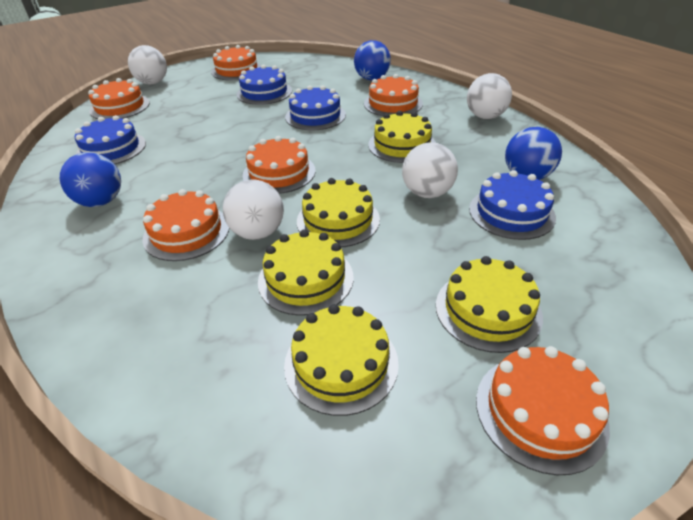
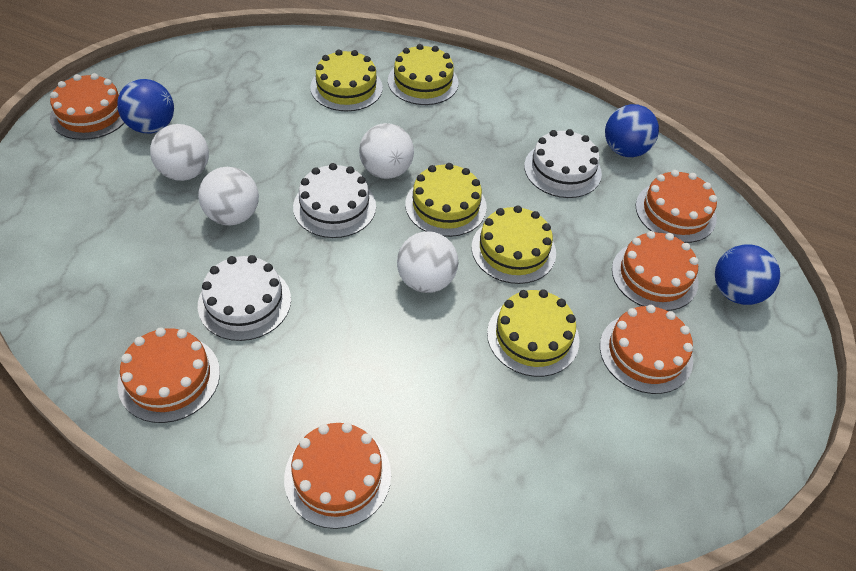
blue cake: [75,115,146,164] [237,65,292,105] [285,85,346,130] [469,170,556,240] = 4 -> none = 0
white cake: none = 0 -> [198,255,291,341] [293,163,376,238] [524,129,602,198] = 3

